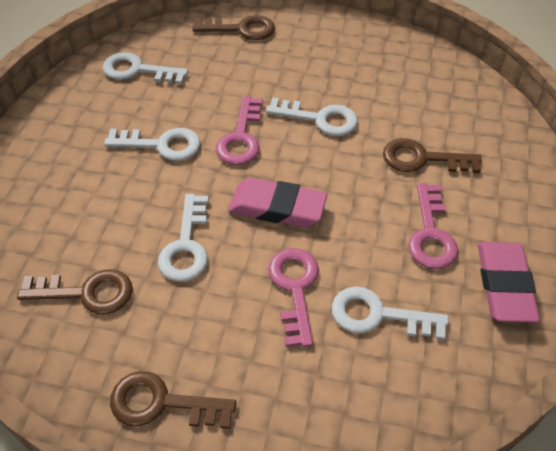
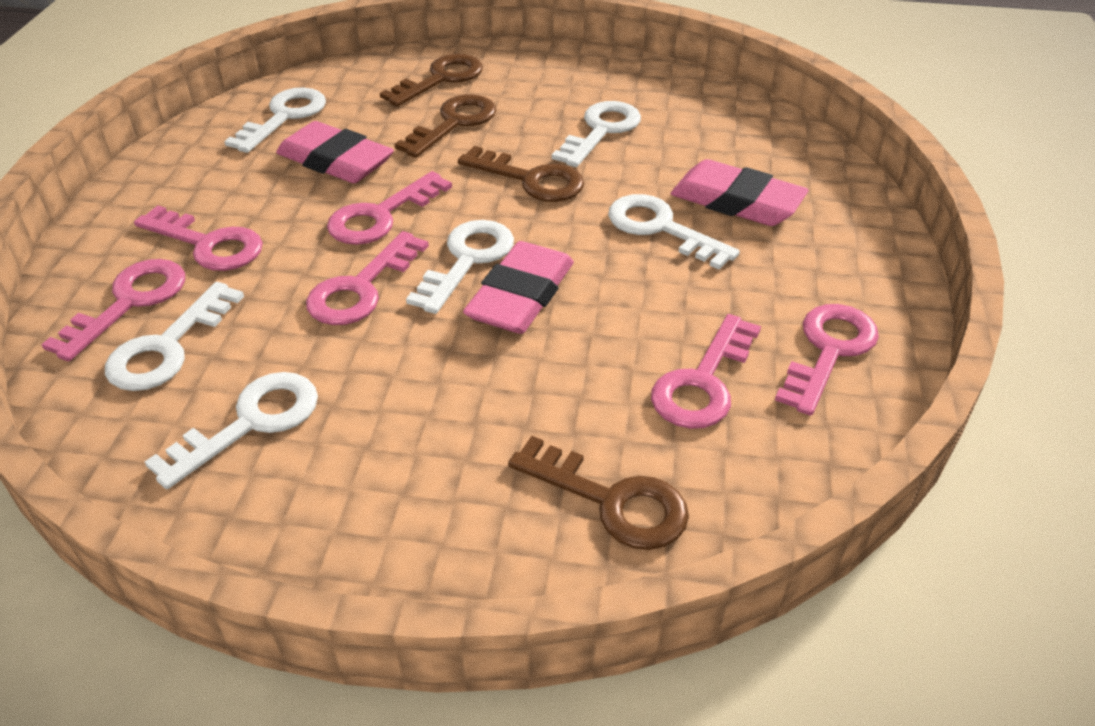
pink eraser: [228,178,327,227] [478,242,540,323] = 2 -> [276,121,394,183] [463,241,574,334] [671,159,809,226] = 3
pink key: [216,96,263,165] [268,248,319,347] [408,183,458,269] = 3 -> [41,259,185,361] [134,206,263,271] [306,231,429,325] [327,171,452,245] [651,314,761,429] [775,304,879,416] = 6
white key: [102,52,188,84] [104,128,201,161] [158,194,209,282] [266,97,358,136] [331,286,449,340] = 5 -> [105,282,244,391] [145,372,318,489] [224,87,326,153] [406,220,514,314] [552,101,641,167] [608,194,740,270] = 6

